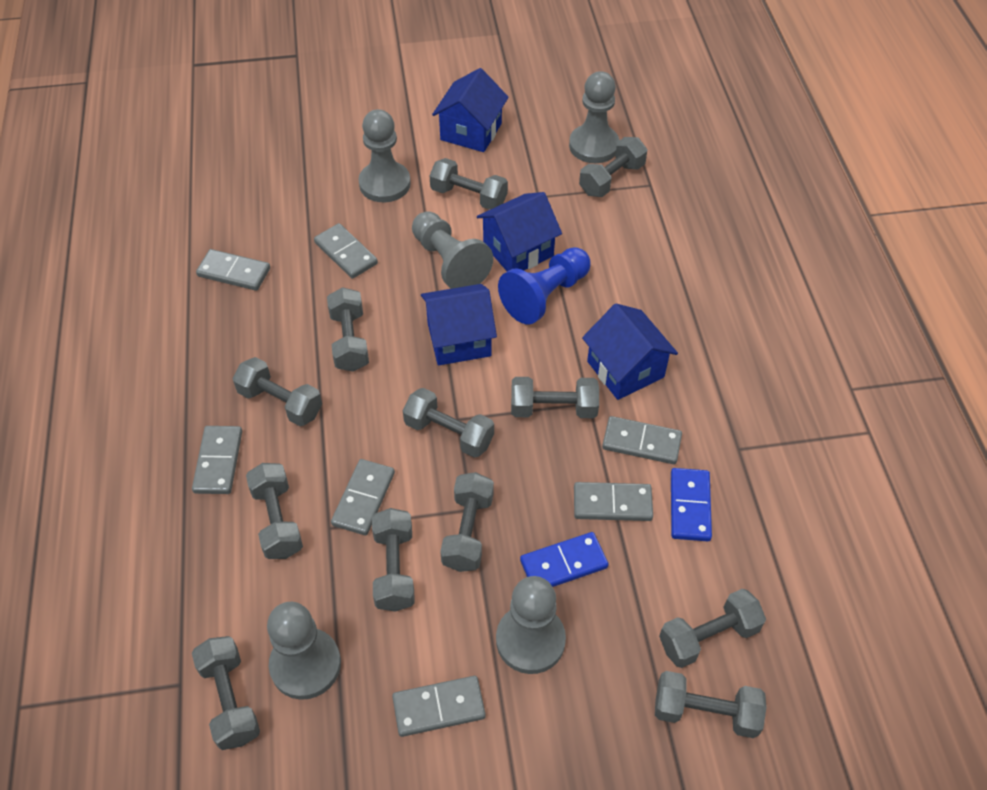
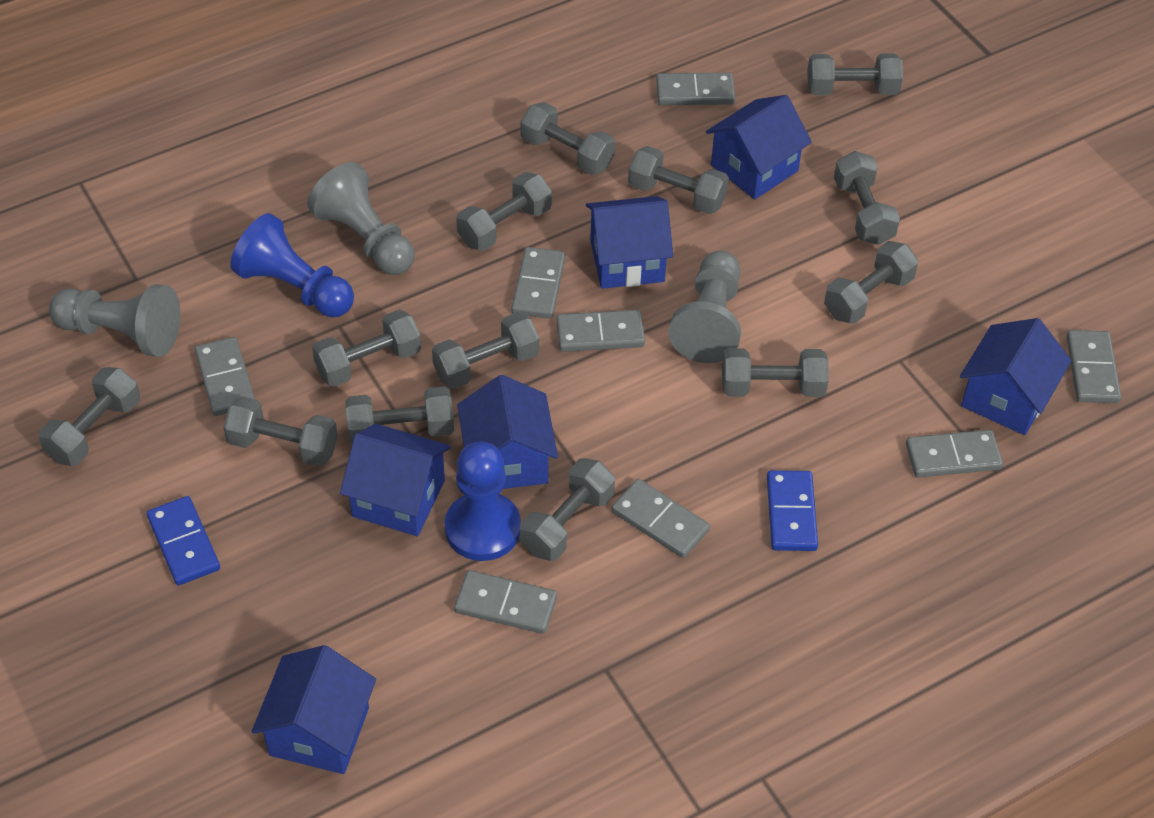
blue house: [421,284,497,365] [432,68,509,152] [477,192,562,271] [582,303,678,400] = 4 -> [252,645,376,774] [340,424,451,536] [457,375,558,489] [586,196,673,289] [706,95,812,199] [960,318,1071,435] = 6
blue pawn: [498,247,591,324] = 1 -> [231,213,354,317] [444,442,521,561] = 2
grey domino: [192,426,242,494] [196,249,270,291] [314,223,378,279] [331,459,395,535] [392,676,486,737] [574,482,653,521] [602,416,682,464] = 7 -> [195,337,255,416] [454,570,557,634] [511,247,565,319] [556,310,645,352] [611,479,710,558] [656,73,735,105] [906,429,1003,478] [1066,330,1121,403] = 8
grey dumbbell: [192,636,260,750] [233,357,322,426] [246,463,303,559] [327,287,369,372] [372,508,415,612] [403,388,494,458] [429,158,508,210] [440,472,494,572] [511,377,599,418] [579,137,648,197] [655,671,767,738] [659,589,766,668] = 12 -> [39,367,140,466] [223,397,338,467] [312,310,421,387] [345,386,454,443] [432,312,539,389] [456,172,552,251] [520,102,615,175] [520,458,615,561] [628,146,729,214] [722,348,829,397] [807,53,903,95] [824,241,919,324] [834,151,900,245] = 13
grey pawn: [267,602,341,700] [358,109,411,202] [412,211,493,289] [496,576,566,674] [569,71,620,163] = 5 -> [49,284,180,357] [307,162,415,275] [668,251,741,363] = 3

